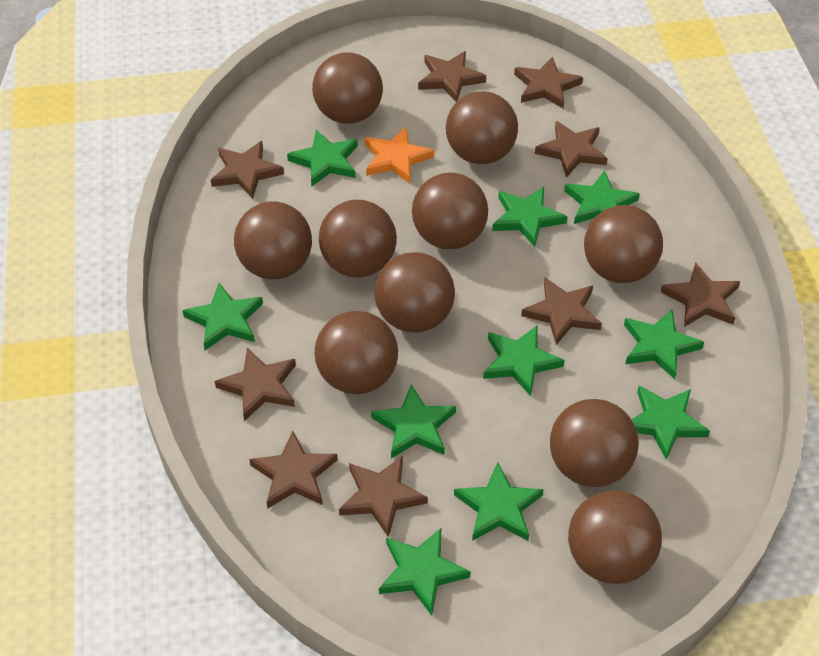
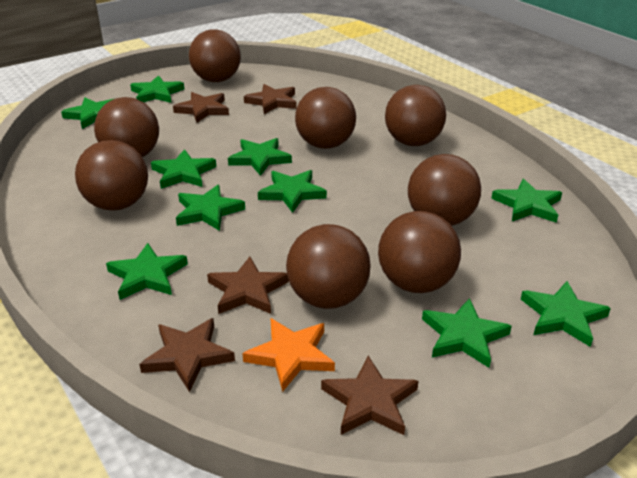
brown ball: [234,201,312,279] [312,53,383,124] [315,311,398,394] [319,200,397,278] [374,252,455,333] [412,173,488,249] [446,91,518,164] [550,399,639,487] [568,490,662,584] [584,205,663,283] = 10 -> [75,140,148,211] [94,97,159,157] [189,29,241,82] [286,224,371,309] [295,87,356,149] [378,211,461,293] [385,85,446,146] [408,154,481,226] = 8
brown star: [211,141,284,199] [215,348,296,421] [249,431,338,508] [339,456,428,537] [418,51,486,102] [514,57,583,109] [521,278,602,345] [535,121,608,178] [661,262,740,327] = 9 -> [139,318,235,392] [173,92,229,123] [207,256,289,314] [244,84,297,114] [321,356,418,435] = 5

